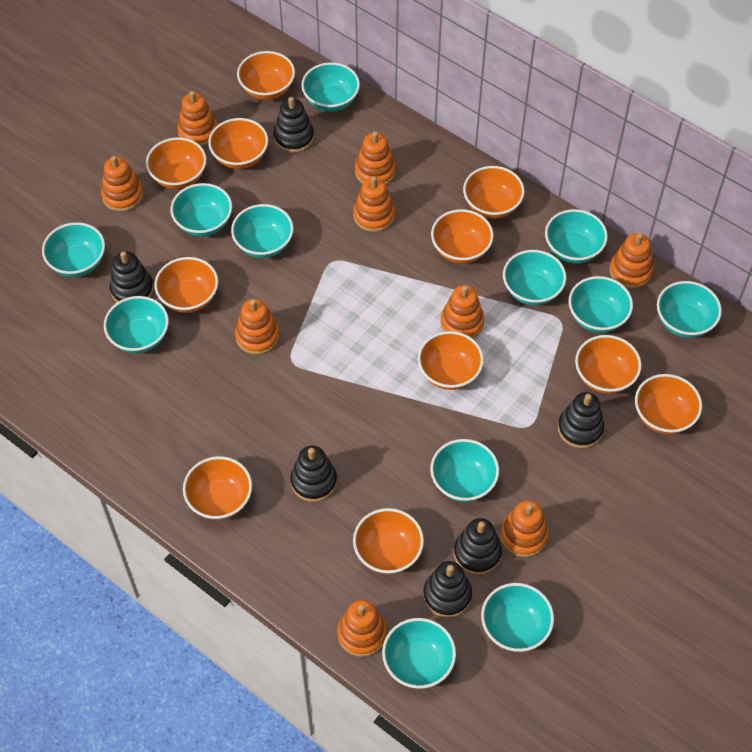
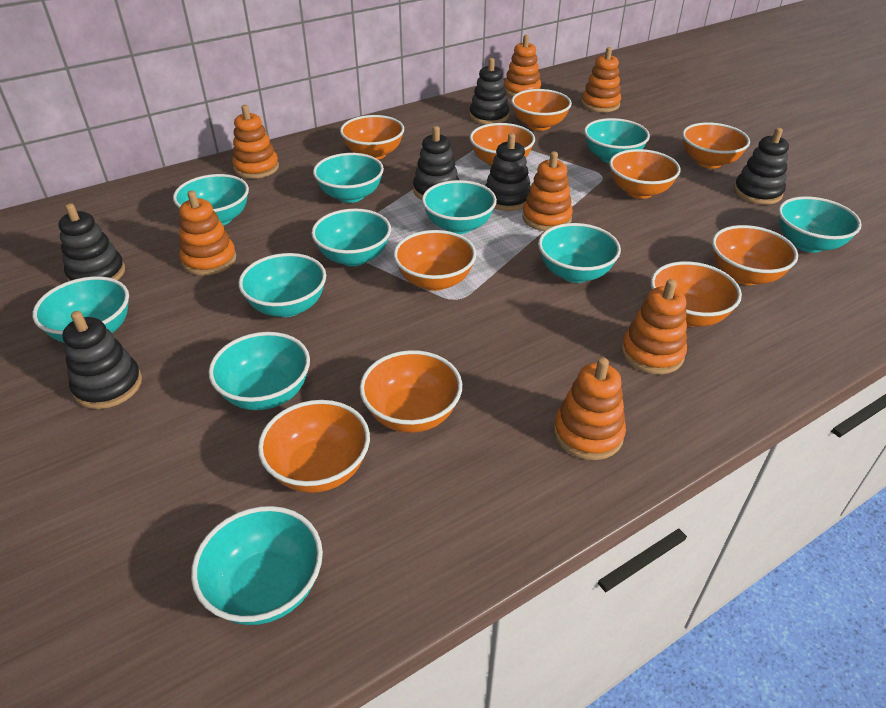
orange bowl: [146,137,207,189] [154,257,218,313] [183,456,252,520] [208,118,268,169] [237,51,295,100] [353,508,424,574] [418,331,484,390] [431,209,494,264] [463,166,524,219] [575,335,642,394] [635,374,702,434] = 11 -> [258,400,370,493] [340,115,404,160] [360,350,462,433] [394,230,476,291] [470,123,535,166] [511,89,572,131] [609,149,681,199] [651,261,742,327] [682,122,750,169] [712,225,798,285] = 10
orange stacking toy: [101,156,143,212] [177,91,218,147] [235,299,280,355] [337,600,387,657] [353,176,395,232] [355,131,396,185] [440,285,484,339] [500,501,548,557] [609,233,653,289] = 9 -> [179,190,236,276] [232,105,279,179] [504,35,541,97] [522,151,573,231] [554,357,626,460] [581,47,621,112] [621,279,687,374] = 7
turquoise bowl: [42,222,105,277] [104,296,169,353] [170,183,232,237] [231,204,294,258] [301,62,360,112] [382,618,456,689] [430,439,499,502] [481,583,554,652] [503,250,566,305] [545,209,608,264] [568,276,633,333] [657,281,722,338] = 12 -> [32,276,129,343] [173,174,249,226] [191,506,323,625] [209,332,310,410] [238,253,326,317] [311,209,391,266] [313,153,384,203] [422,180,497,234] [538,223,621,283] [584,118,650,163] [778,196,862,253] = 11

